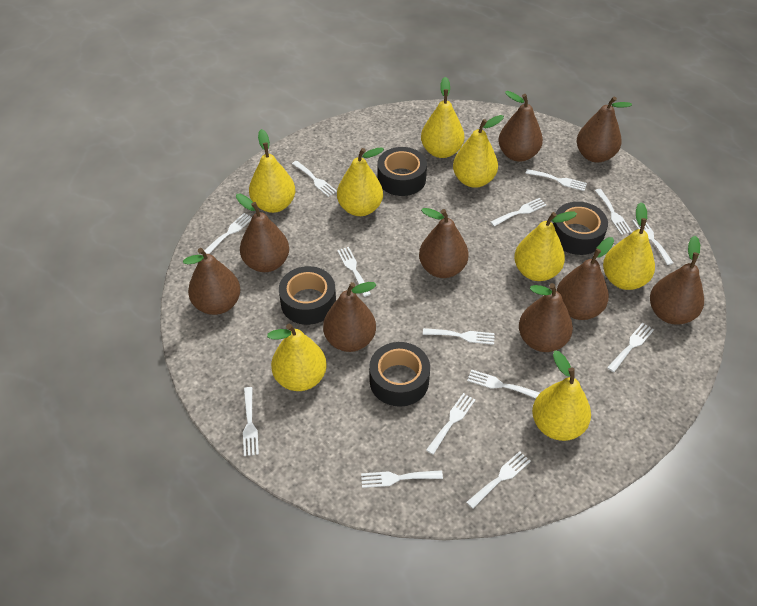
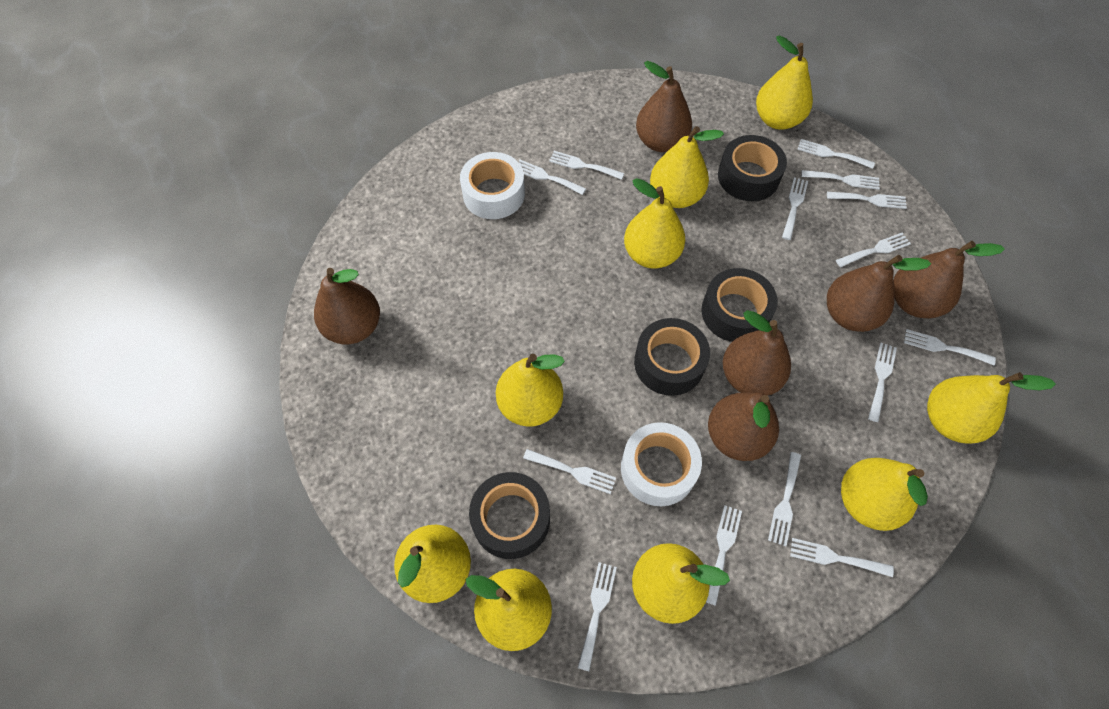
brown pear: [183,248,240,315] [236,193,289,272] [323,282,377,352] [419,208,469,278] [498,91,543,162] [519,283,573,352] [556,237,614,320] [577,96,632,162] [650,236,704,325] = 9 -> [314,268,380,345] [636,61,692,152] [708,392,779,461] [723,310,791,396] [827,255,931,332] [893,241,1005,318] = 6
white tape: none = 0 -> [460,152,525,219] [621,422,702,506] = 2
yellow pear: [249,129,295,213] [267,324,327,391] [337,147,384,216] [421,77,464,158] [453,115,504,188] [514,211,577,281] [532,351,591,441] [603,202,655,290] = 8 -> [394,525,471,603] [465,569,552,651] [496,354,565,427] [624,178,685,269] [632,543,730,624] [650,126,724,208] [756,36,813,130] [841,458,928,531] [927,372,1056,444] = 9

